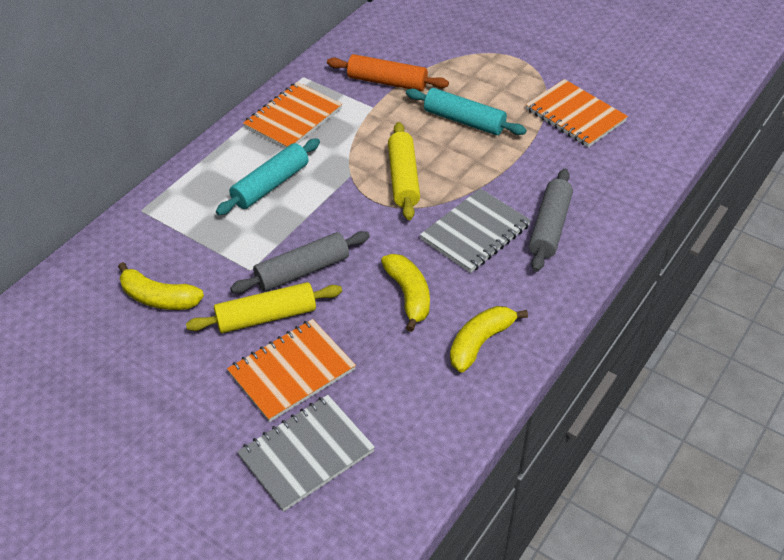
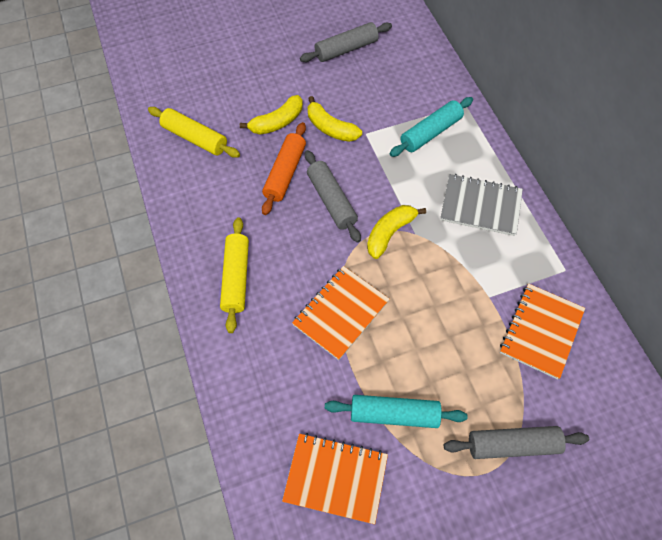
grey notebook: [237,395,375,512] [420,188,531,273] = 2 -> [440,174,523,236] = 1
grey rolling pin: [230,231,370,293] [529,169,573,272] = 2 -> [300,22,392,62] [305,150,361,243] [444,426,589,459] = 3

